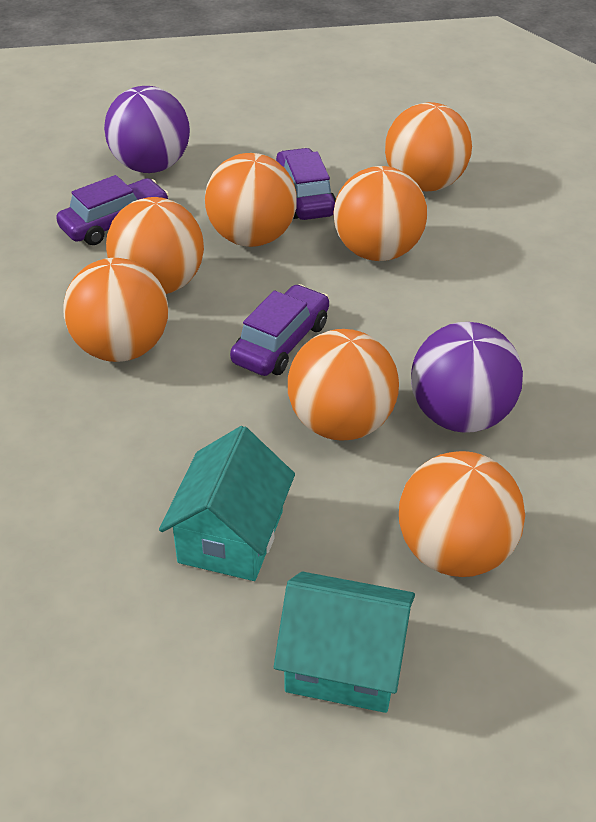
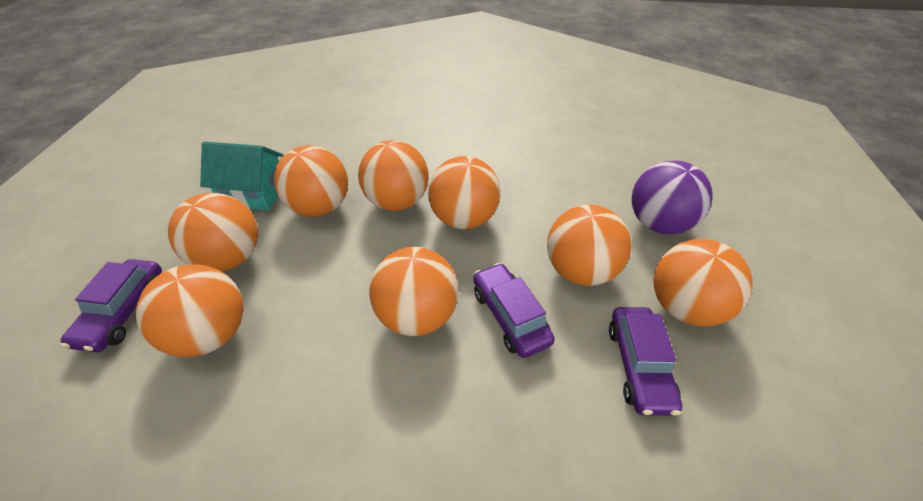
orange ball: [63,258,168,362] [106,197,204,294] [205,153,297,247] [288,329,399,441] [333,166,427,261] [385,102,472,191] [399,451,525,577] = 7 -> [136,264,244,357] [168,193,258,271] [274,145,348,217] [358,140,429,211] [369,247,459,336] [428,156,501,229] [547,205,631,286] [653,239,753,327] = 8
purple ball: [104,86,190,173] [411,322,523,433] = 2 -> [632,161,713,234] = 1
turquoise house: [159,426,295,581] [274,572,415,713] = 2 -> [200,141,284,210] = 1

